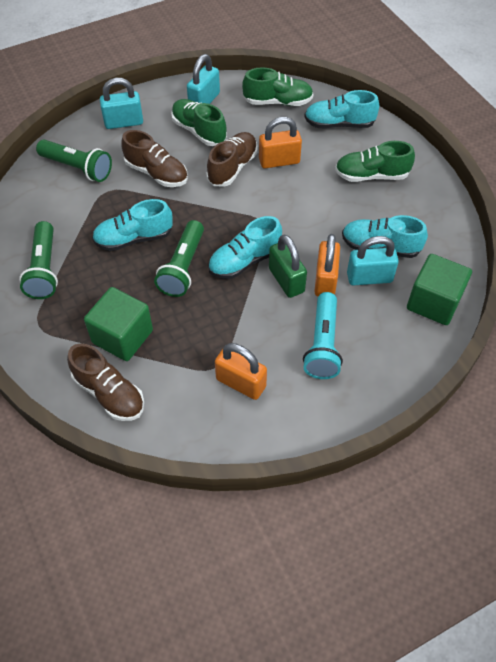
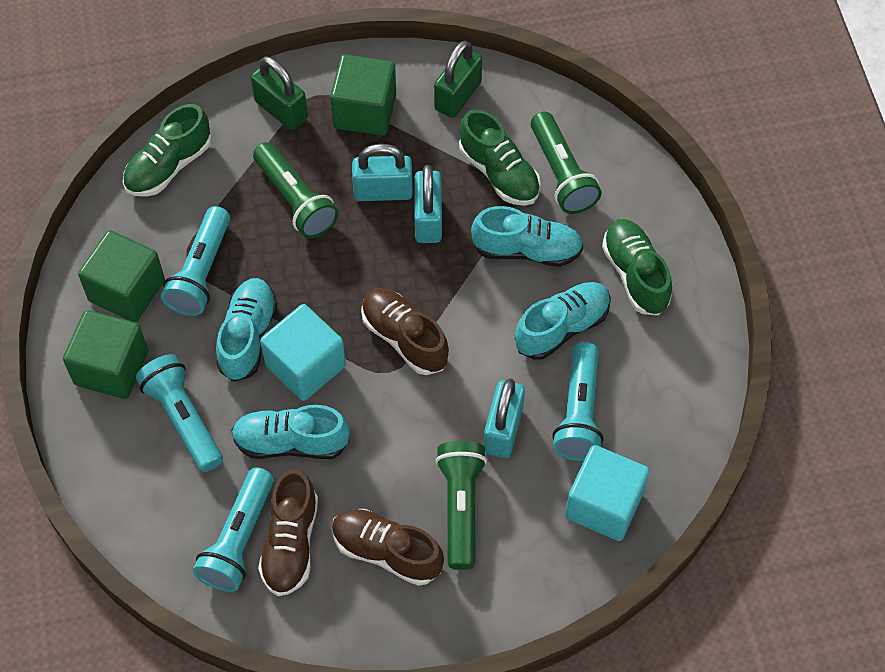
green cube: [84,287,153,361] [407,254,472,325] = 2 -> [63,310,148,399] [78,230,165,322] [330,54,396,136] = 3
green padlock: [269,234,307,298] = 1 -> [251,57,308,130] [434,40,482,118] = 2
orange padlock: [215,343,267,400] [259,117,302,168] [314,234,340,296] = 3 -> none = 0
turquoise cube: none = 0 -> [260,304,346,401] [565,445,649,541] = 2
turquoise flashlight: [303,292,343,379] = 1 -> [136,354,223,472] [161,206,230,316] [193,467,274,592] [552,342,604,461] = 4

